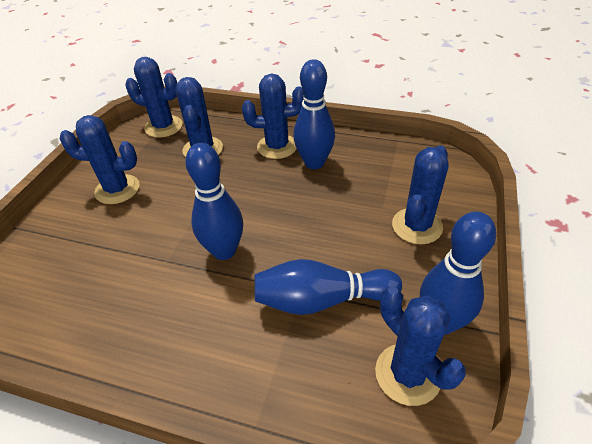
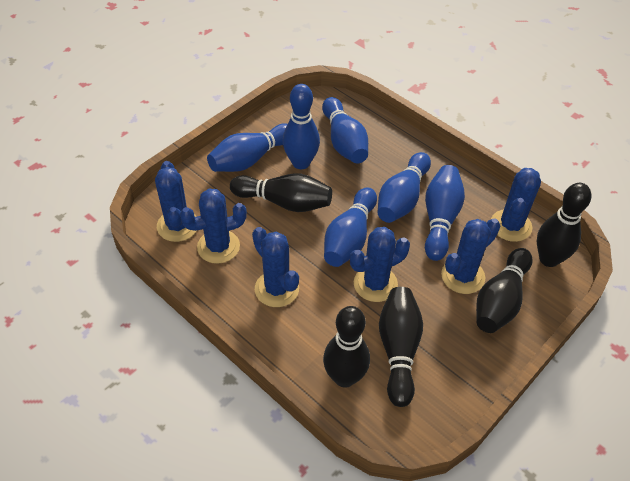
black bowling pin: none = 0 -> [230,173,332,212] [323,306,370,388] [379,287,423,407] [476,248,533,333] [537,183,591,267] = 5
blue bowling pin: [185,143,243,260] [254,259,402,315] [293,59,335,169] [420,211,496,335] = 4 -> [207,123,287,172] [283,84,320,169] [322,97,368,163] [324,188,377,267] [378,152,431,223] [425,165,465,261] = 6

